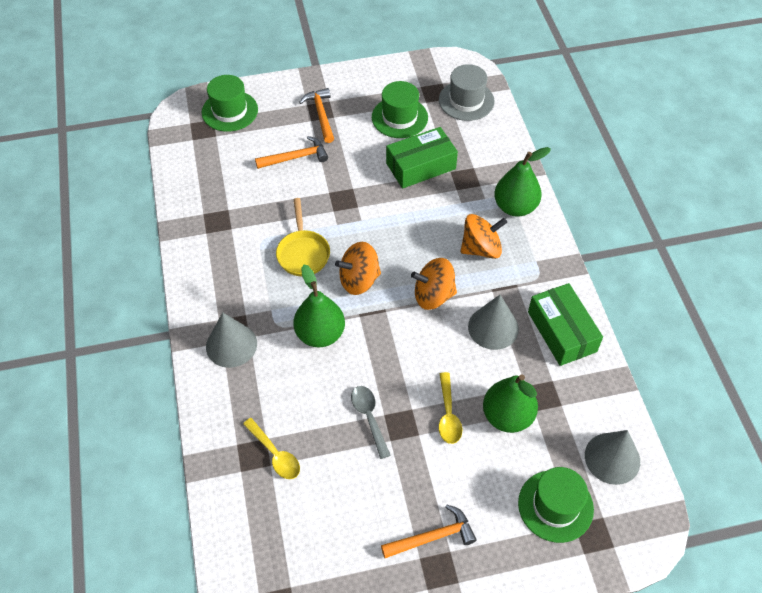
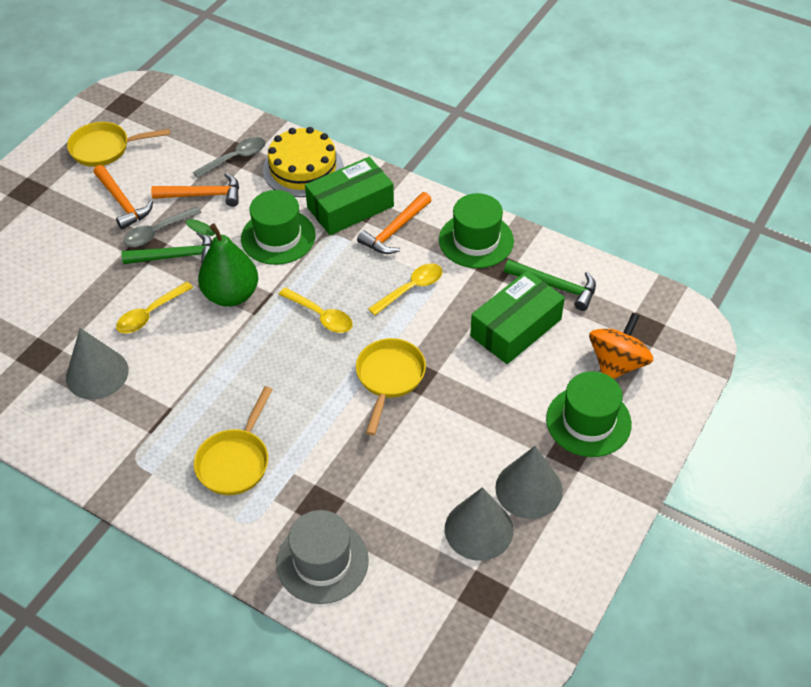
green hammer: none = 0 -> [122,232,212,264] [504,260,596,311] = 2
green pear: [294,265,345,347] [483,374,538,433] [494,147,551,217] = 3 -> [186,219,258,307] = 1
grey spoon: [351,386,391,459] = 1 -> [123,206,202,247] [193,137,266,178] = 2
orange spinning top: [335,242,381,295] [411,258,457,310] [460,214,507,259] = 3 -> [589,313,653,379] = 1
yellow cake: none = 0 -> [263,127,343,197] = 1
yellow pan: [276,198,330,277] = 1 -> [67,122,170,167] [194,386,273,495] [356,338,426,436] = 3
yellow spoon: [243,418,300,479] [439,372,462,444] = 2 -> [116,281,193,334] [278,287,353,333] [368,264,443,316] = 3

